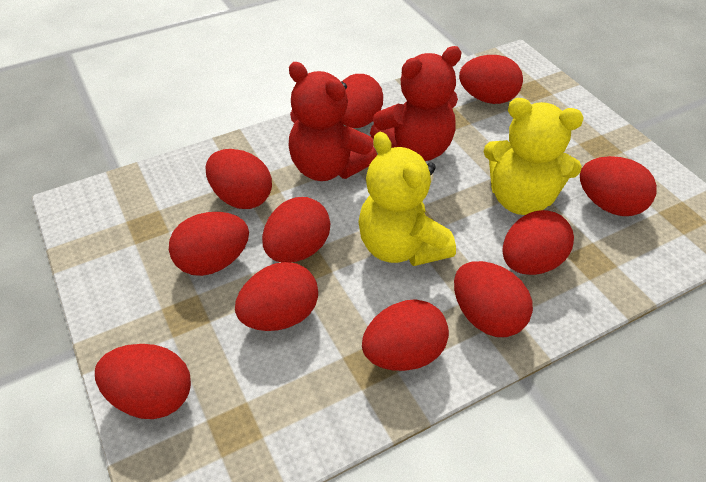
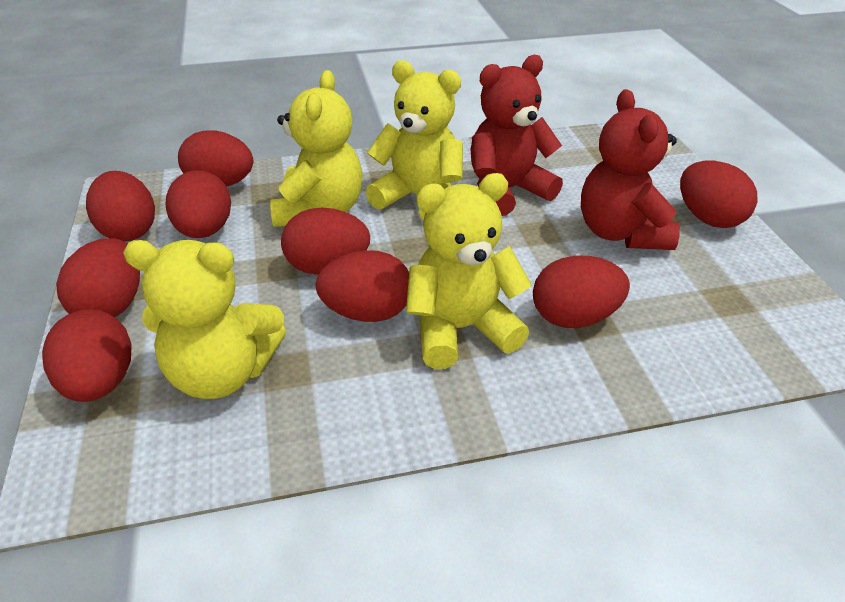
red egg: [95,344,191,419] [169,212,249,276] [206,149,272,209] [235,262,318,331] [262,197,330,263] [340,74,383,128] [362,299,449,371] [454,261,533,337] [459,55,523,104] [503,210,574,275] [580,156,657,216] = 11 -> [42,309,132,402] [56,238,140,317] [86,171,155,242] [166,170,231,238] [178,130,253,187] [281,208,370,274] [315,250,409,322] [533,256,630,328] [680,160,757,228] = 9
yellow teddy bear: [358,132,456,266] [483,98,584,215] = 2 -> [123,240,286,399] [270,70,363,227] [366,60,463,220] [406,173,532,369] = 4

